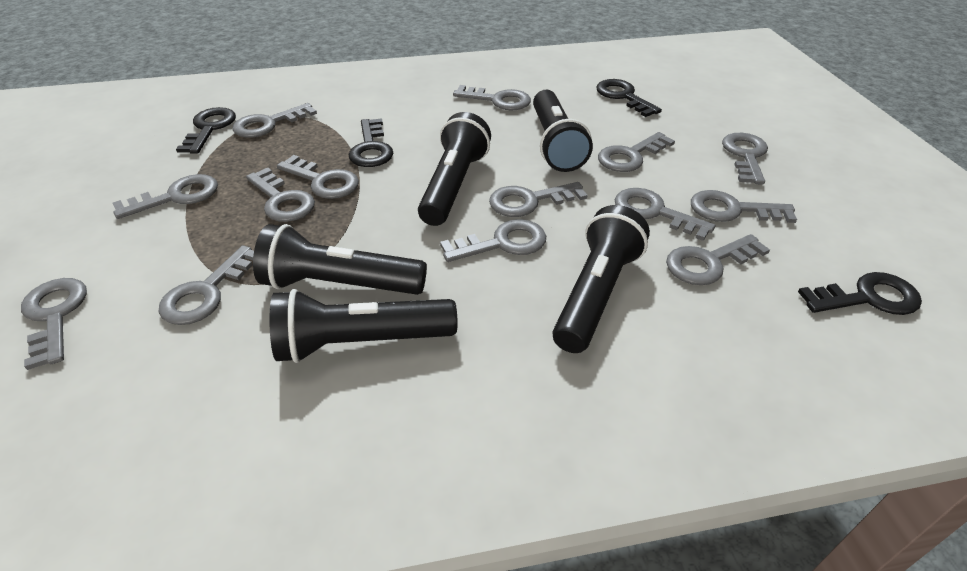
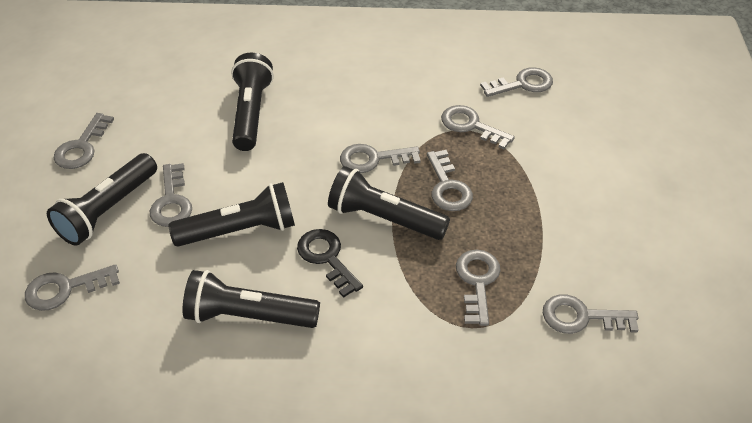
black key: [176,107,236,154] [349,118,393,167] [596,79,662,117] [798,272,922,315] = 4 -> [297,229,363,298] = 1
grey key: [21,278,87,370] [113,174,218,219] [159,245,254,325] [232,103,317,138] [246,168,315,222] [277,155,359,199] [440,219,546,262] [453,85,531,110] [489,182,588,217] [598,132,675,172] [615,188,715,241] [666,234,770,285] [691,190,797,223] [722,133,768,185] = 14 -> [25,264,120,311] [54,113,114,169] [150,163,192,227] [340,144,421,173] [427,150,473,211] [441,105,515,149] [456,250,501,326] [480,67,553,97] [543,294,639,334] = 9

